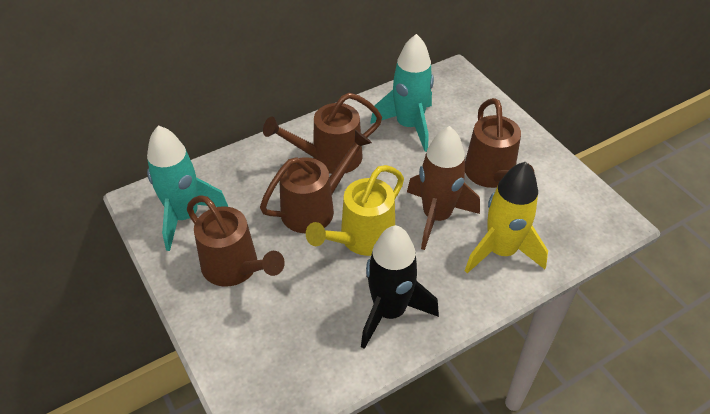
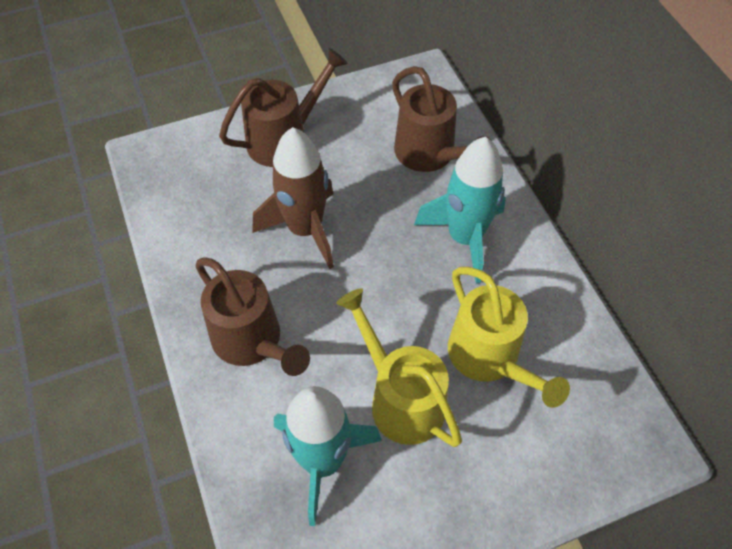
black rocket: [361,225,439,349] = 1 -> none = 0
brown watering can: [187,195,285,287] [260,130,372,233] [263,93,382,174] [465,98,535,188] = 4 -> [195,257,310,376] [219,48,348,167] [392,66,490,172] = 3
yellow rocket: [465,162,548,273] = 1 -> none = 0
yellow watering can: [306,165,404,256] = 1 -> [336,288,462,447] [448,266,570,408] = 2

